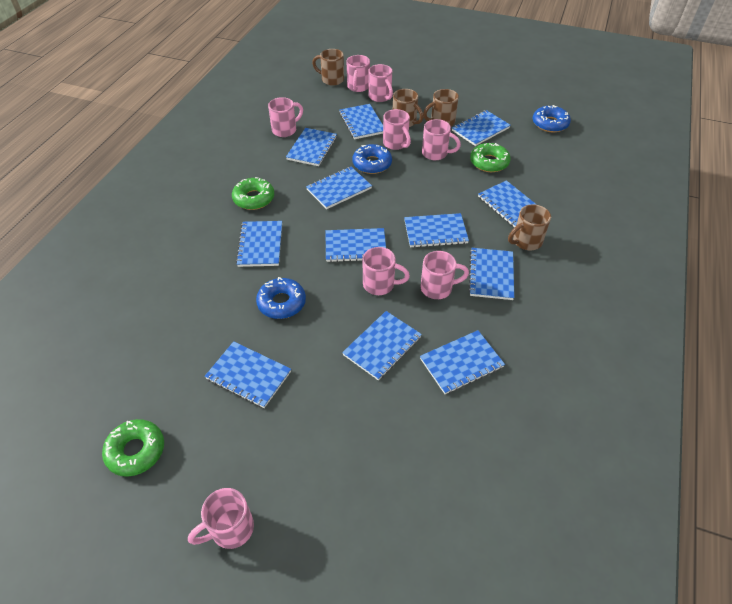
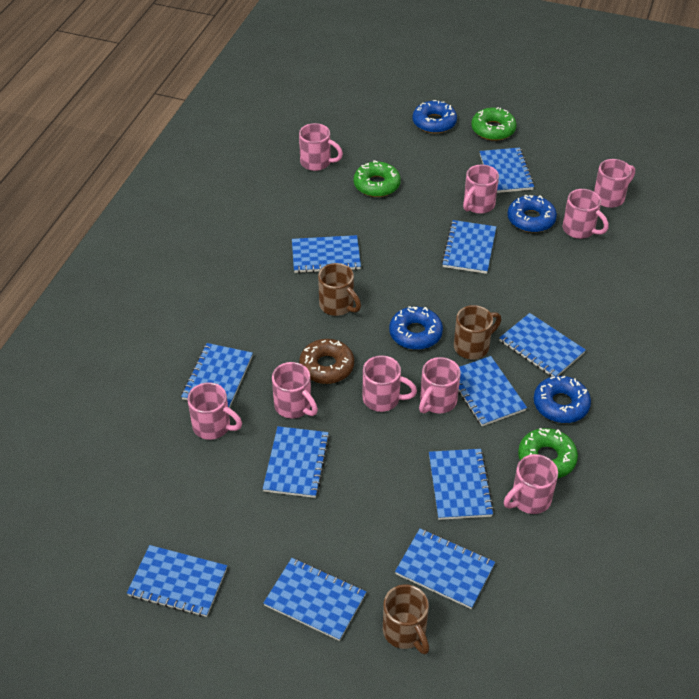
blue donut: [256,277,306,319] [353,144,392,174] [533,105,571,132] = 3 -> [389,306,443,350] [412,100,457,133] [508,195,557,233] [534,376,591,423] = 4
blue notebook: [205,341,291,408] [236,221,282,267] [286,128,337,166] [306,167,372,209] [325,228,386,262] [339,104,383,139] [342,311,422,380] [404,213,469,248] [420,330,505,394] [452,110,511,146] [468,248,514,300] [478,180,537,228] = 12 -> [127,545,227,617] [181,343,253,408] [263,426,330,498] [264,558,366,641] [292,235,361,273] [395,529,495,609] [429,449,494,520] [441,220,496,274] [459,356,527,426] [480,148,535,193] [499,313,586,377] = 11
brown donut: none = 0 -> [299,339,354,384] = 1
brown mug: [312,49,344,86] [393,89,424,127] [423,89,459,126] [508,204,551,250] = 4 -> [318,263,361,316] [383,584,429,655] [454,305,501,359] = 3
pink mug: [188,488,254,549] [268,97,303,137] [346,55,370,92] [363,247,410,295] [368,64,393,102] [383,109,411,150] [421,251,469,299] [422,119,461,160] = 8 -> [188,382,242,440] [272,362,318,418] [299,123,343,171] [363,355,417,412] [419,357,460,413] [463,165,499,214] [504,454,558,514] [563,189,609,239] [594,159,635,208] = 9

